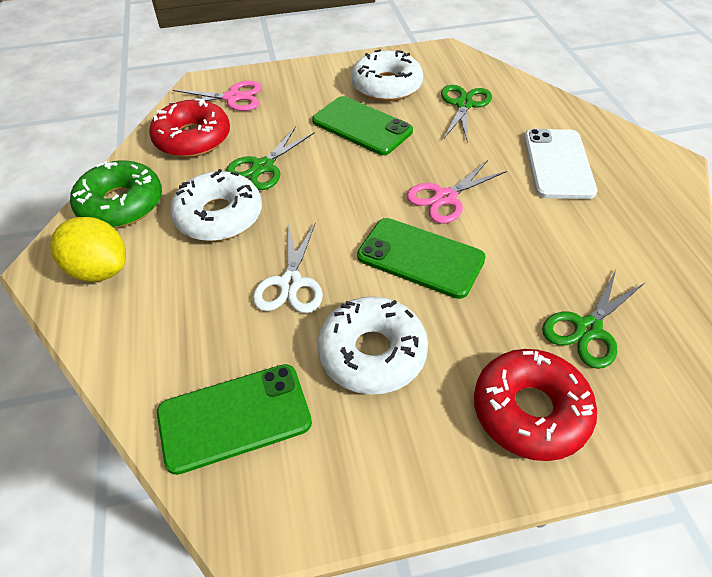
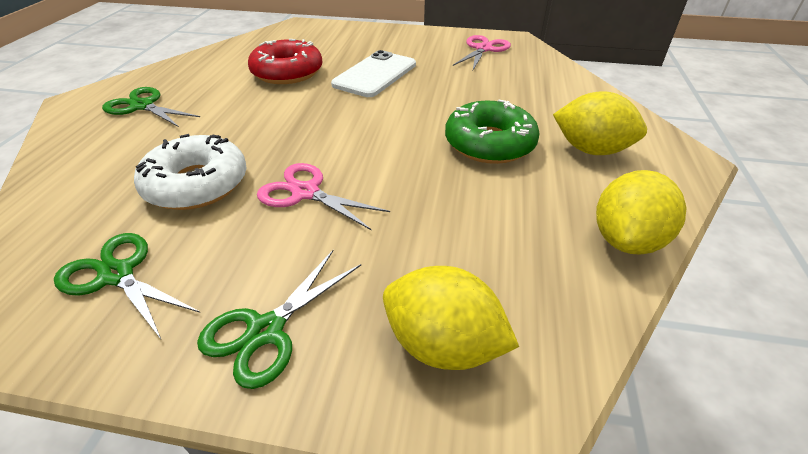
green phone: [157,364,312,475] [312,96,413,155] [357,218,486,299] = 3 -> none = 0
red donut: [149,98,230,157] [474,349,597,461] = 2 -> [248,39,322,84] = 1
white donut: [170,169,262,241] [318,296,428,395] [351,50,423,101] = 3 -> [134,134,246,210] = 1
white scissors: [253,223,323,313] = 1 -> none = 0
yellow lemon: [50,217,126,282] = 1 -> [383,266,519,370] [553,91,647,155] [596,170,686,254] = 3

